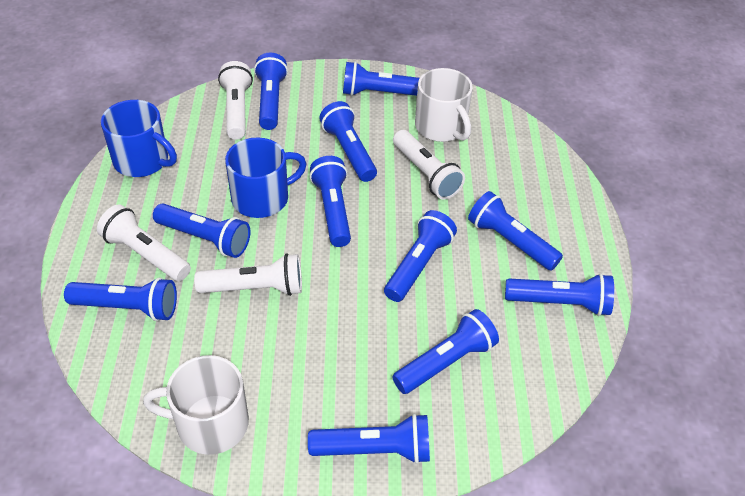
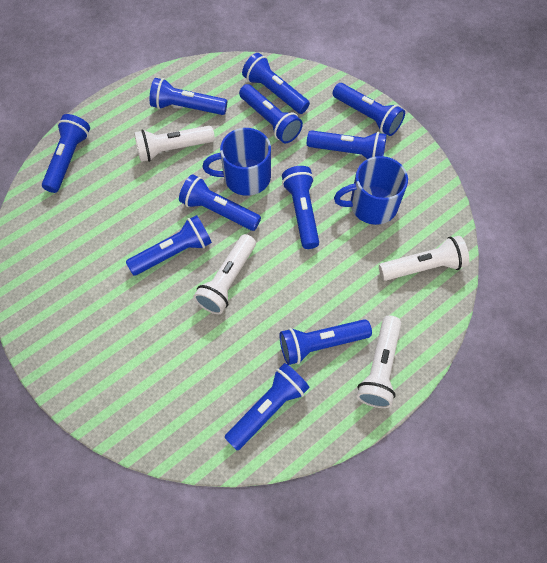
white mug: [143,355,249,455] [415,68,473,142] = 2 -> none = 0

